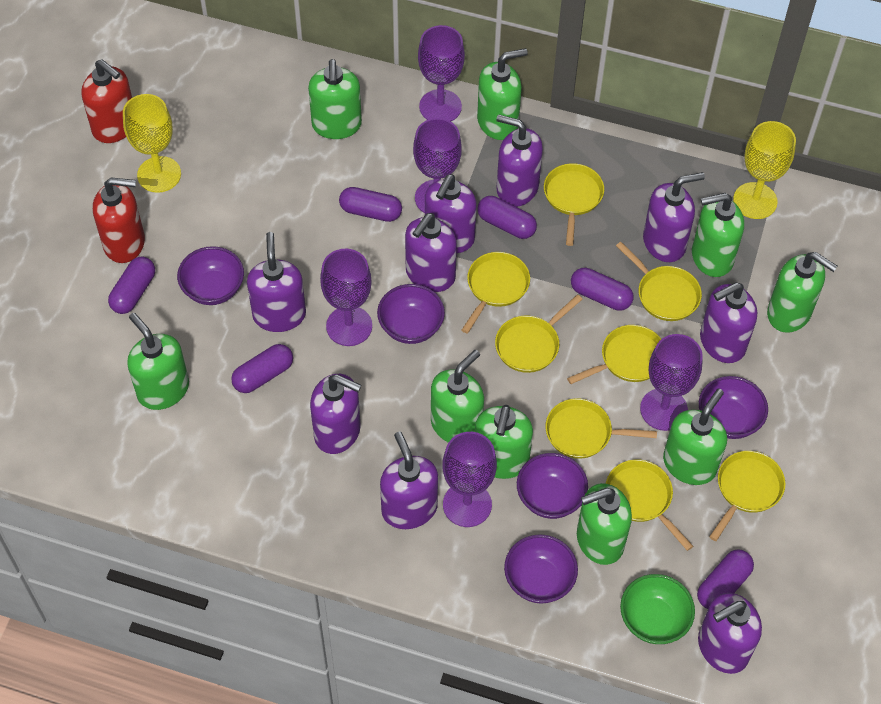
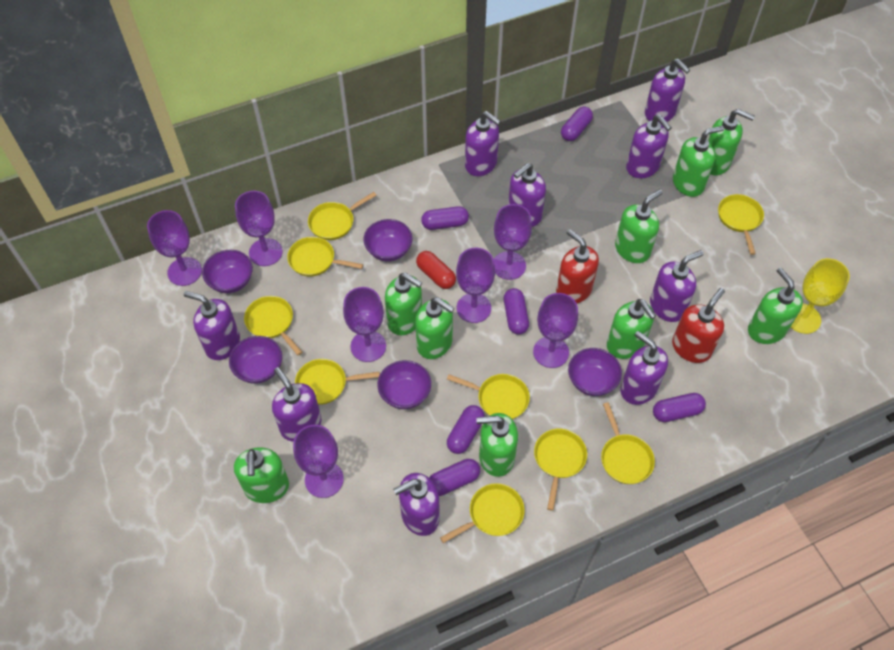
green bowl: [620,574,695,644] = 1 -> none = 0
purple goblet: [320,249,372,346] [413,118,462,213] [418,25,465,121] [442,432,497,527] [640,334,703,431] = 5 -> [147,210,202,286] [235,191,283,266] [293,425,344,498] [343,287,386,362] [456,248,495,323] [494,204,532,280] [533,293,578,368] = 7
red capsule: none = 0 -> [416,251,456,289] = 1
yellow goblet: [123,94,181,193] [733,121,796,219] = 2 -> [791,258,850,334] = 1
yellow pan: [462,252,530,334] [495,294,582,373] [544,163,604,246] [545,398,657,459] [567,325,661,384] [606,459,693,551] [616,242,702,321] [709,451,785,541] = 8 -> [244,296,302,355] [287,237,363,276] [295,359,380,405] [308,192,376,240] [440,483,525,543] [447,374,530,419] [534,428,587,511] [601,403,655,484] [718,194,764,255] = 9

